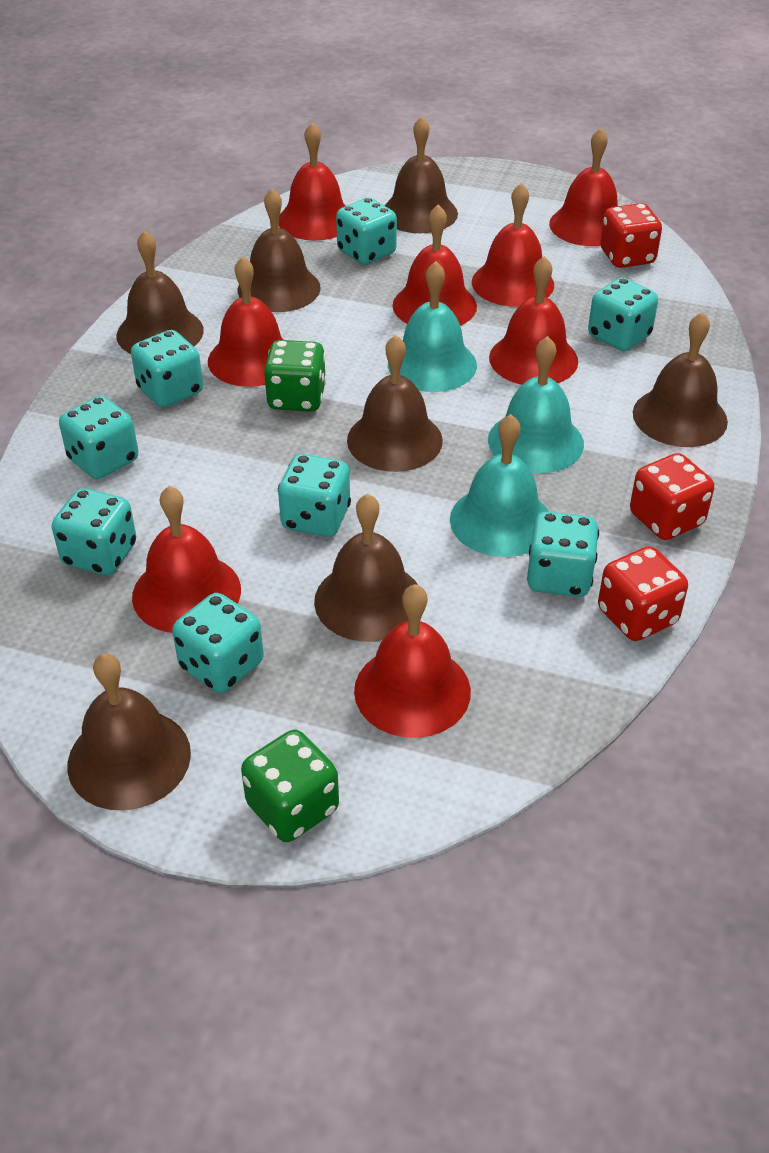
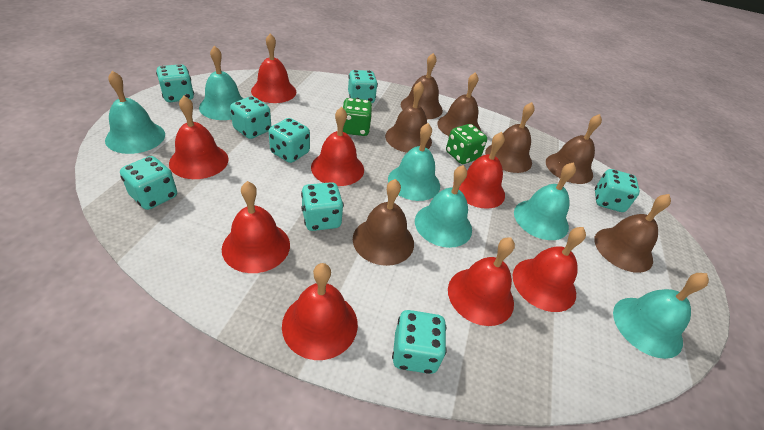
red dice: [598,546,688,641] [600,203,662,268] [630,453,714,540] = 3 -> none = 0
turquoise bell: [388,261,477,392] [450,414,549,557] [488,336,584,473] = 3 -> [105,71,165,154] [199,46,243,120] [388,123,440,201] [415,165,472,248] [514,162,576,240] [613,273,709,359] = 6

